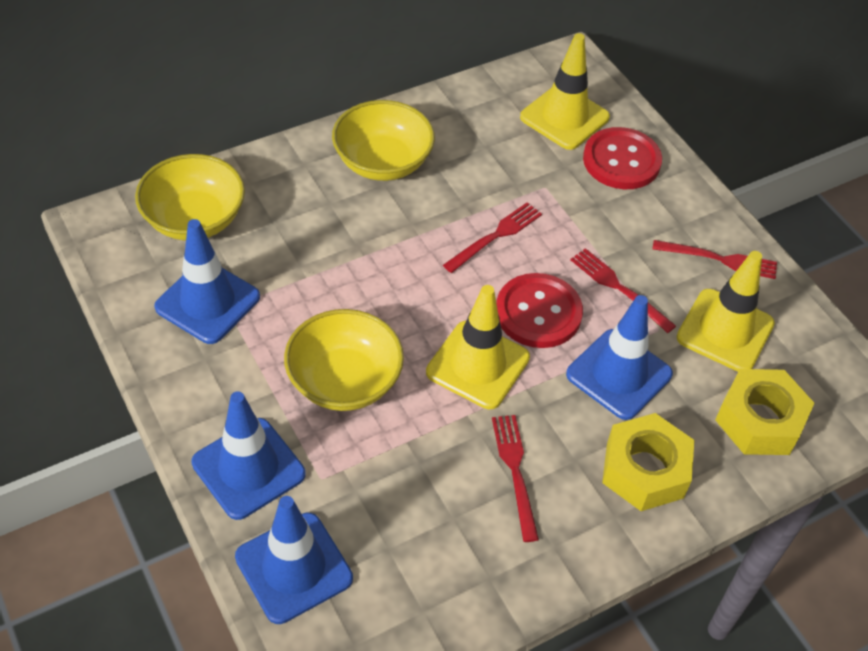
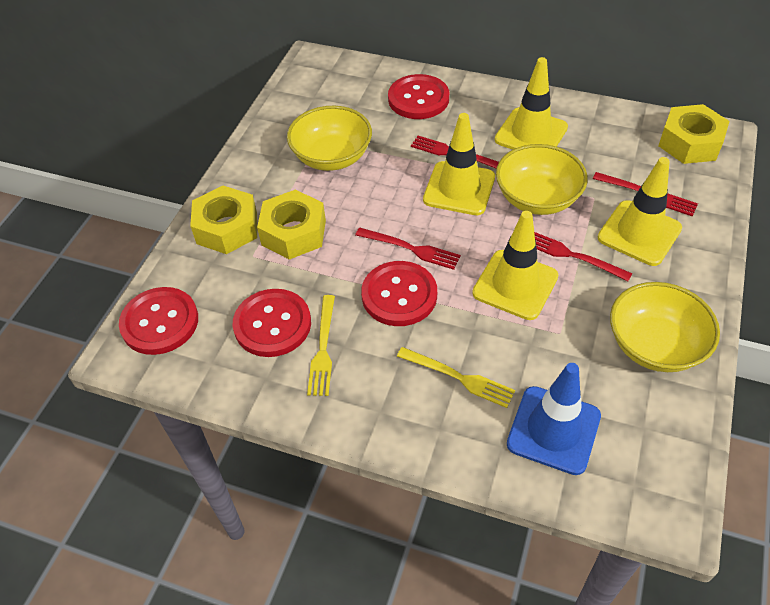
blue traffic cone: [154,219,260,344] [191,391,306,520] [235,496,353,624] [566,295,673,420] = 4 -> [507,363,601,475] = 1
red button: [496,273,583,348] [583,127,662,189] = 2 -> [119,287,198,355] [233,289,311,357] [361,261,437,326] [388,74,449,119] = 4
yellow fork: none = 0 -> [307,295,335,396] [397,347,515,408] = 2
yellow nut: [602,413,694,511] [715,369,815,455] = 2 -> [190,186,257,254] [257,190,326,259] [659,104,729,164] = 3
yellow traffic cone: [426,285,530,409] [520,33,610,150] [677,251,775,372] = 3 -> [423,113,495,215] [472,211,558,320] [495,57,568,150] [598,157,682,266] = 4

